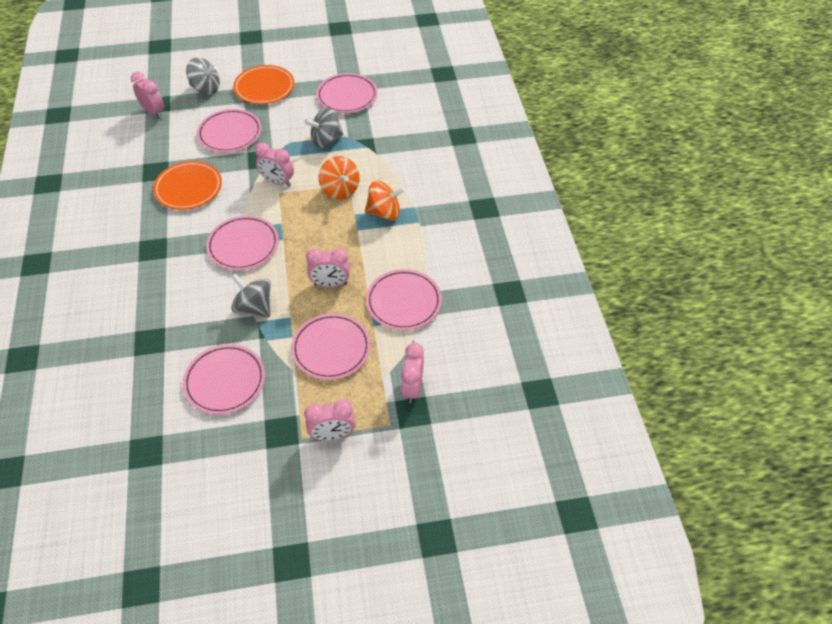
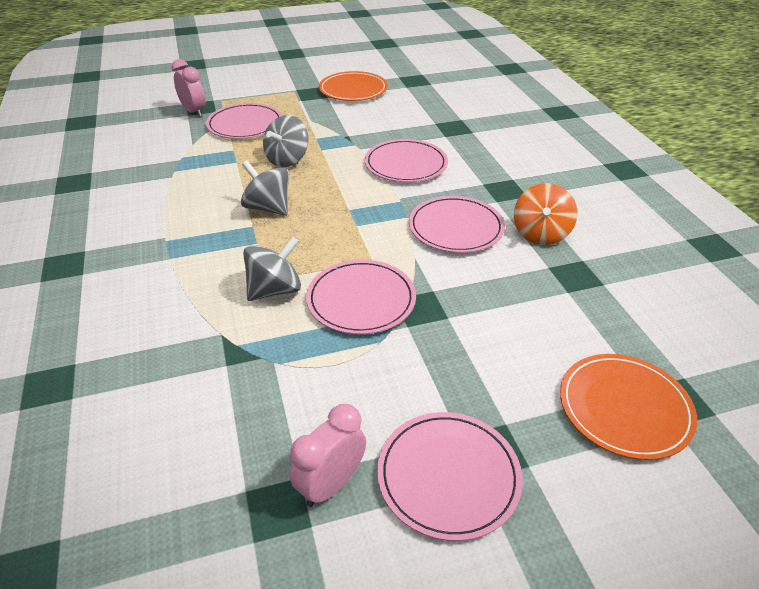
orange spinning top: [319,156,360,200] [365,181,405,220] = 2 -> [514,183,578,245] = 1
pink clock: [131,72,164,118] [255,143,294,187] [304,400,355,441] [306,248,350,287] [401,343,424,403] = 5 -> [171,59,205,117] [290,404,366,507] = 2
pink plate: [183,344,265,414] [197,109,261,152] [206,216,279,270] [291,313,370,380] [316,73,377,113] [366,269,442,330] = 6 -> [206,103,282,139] [306,260,416,334] [365,139,448,182] [377,412,523,541] [409,196,505,253] = 5

